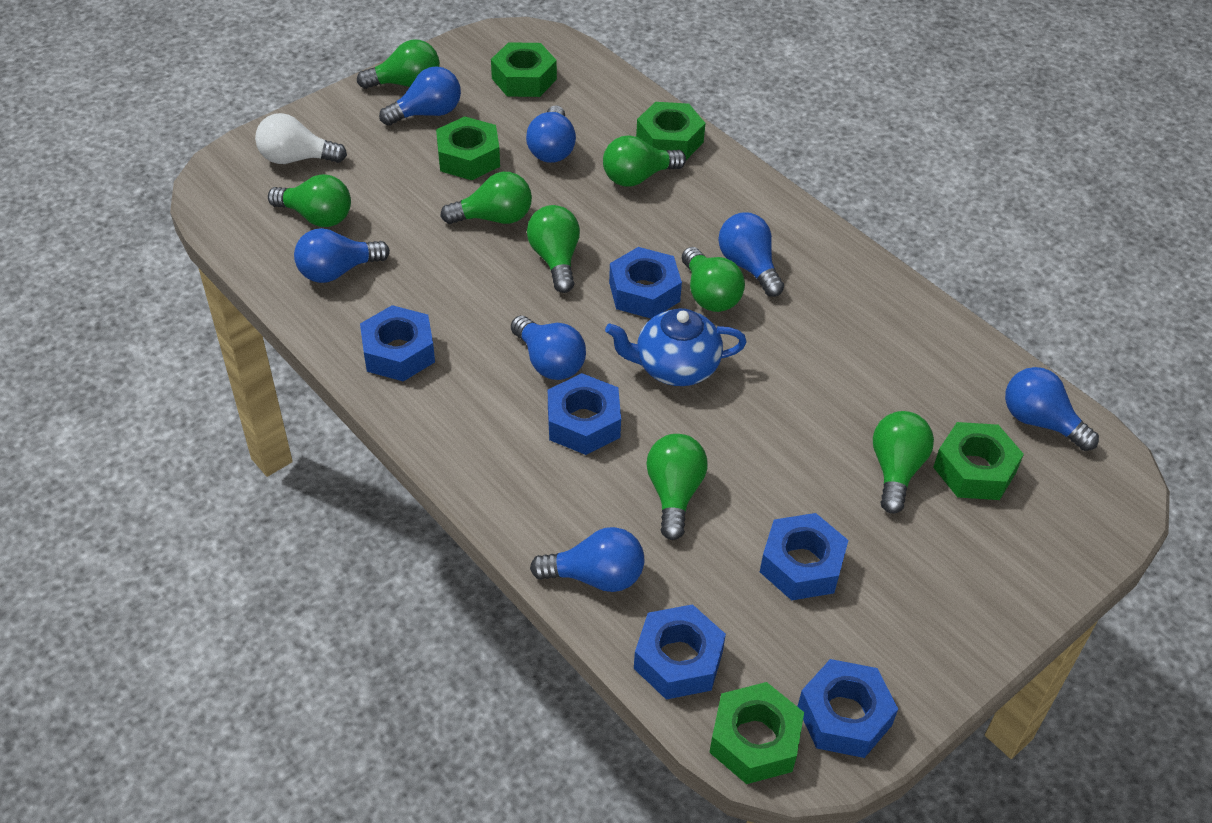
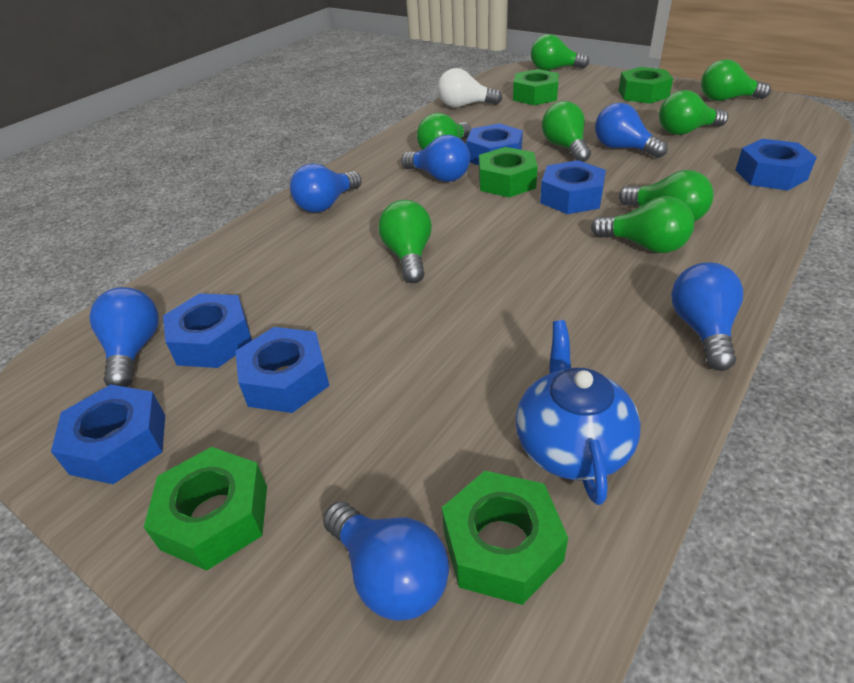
blue light bulb: [294,228,390,283] [379,66,461,126] [511,316,586,380] [526,105,576,163] [530,527,644,592] [718,213,784,297] [1005,367,1099,451] = 7 -> [89,287,159,387] [290,163,361,213] [323,501,449,621] [401,135,470,182] [595,103,668,158] [671,262,743,371] = 6

